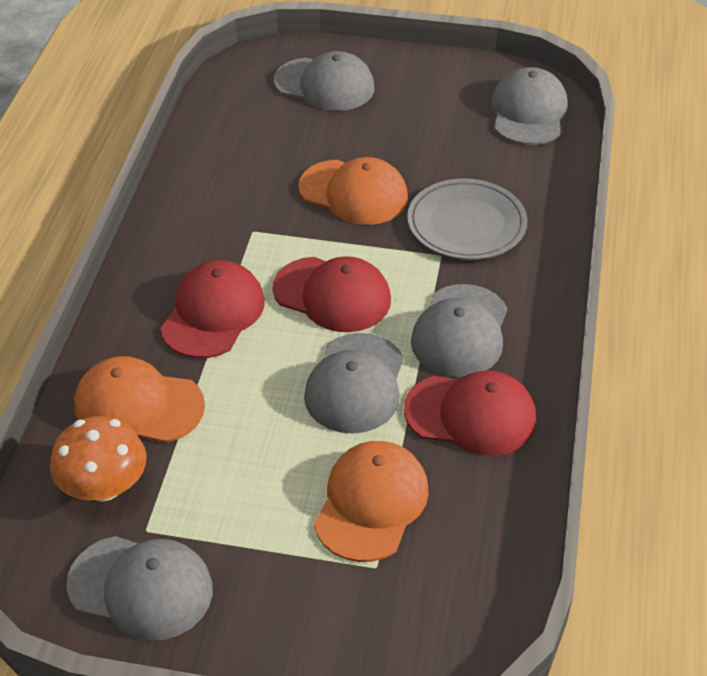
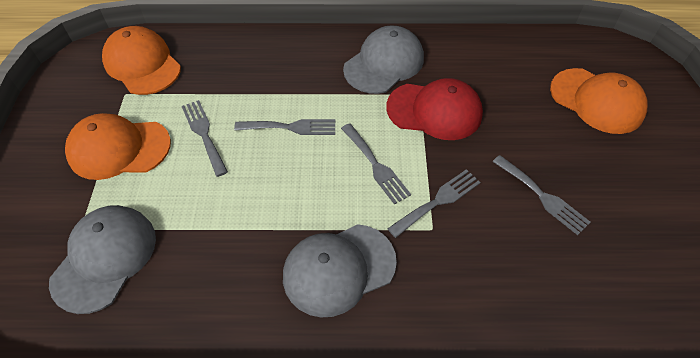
grey cap: [67,536,213,641] [274,51,375,111] [304,333,404,433] [411,284,507,377] [491,67,568,145] = 5 -> [49,205,156,314] [283,224,397,318] [343,25,424,94] = 3
grey fork: none = 0 -> [182,100,228,177] [234,119,335,135] [341,123,411,205] [387,169,481,238] [492,155,590,235] = 5
grey plate: [407,179,528,260] = 1 -> none = 0
orange mushroom: [50,416,147,502] = 1 -> none = 0
red cap: [160,260,265,358] [273,256,391,332] [404,370,536,456] = 3 -> [386,78,483,140] = 1

